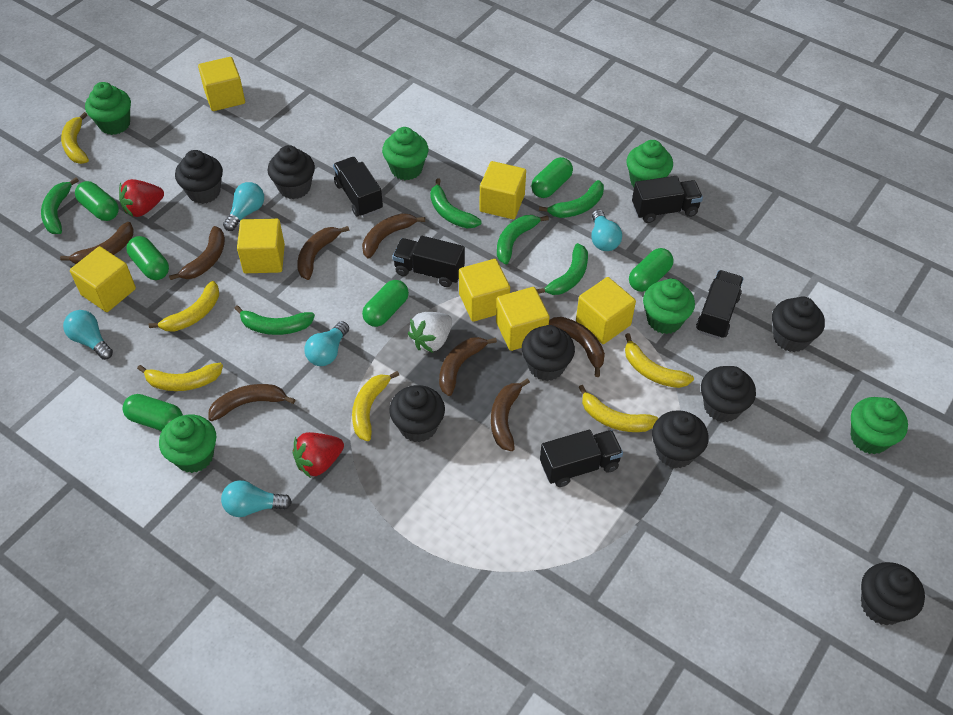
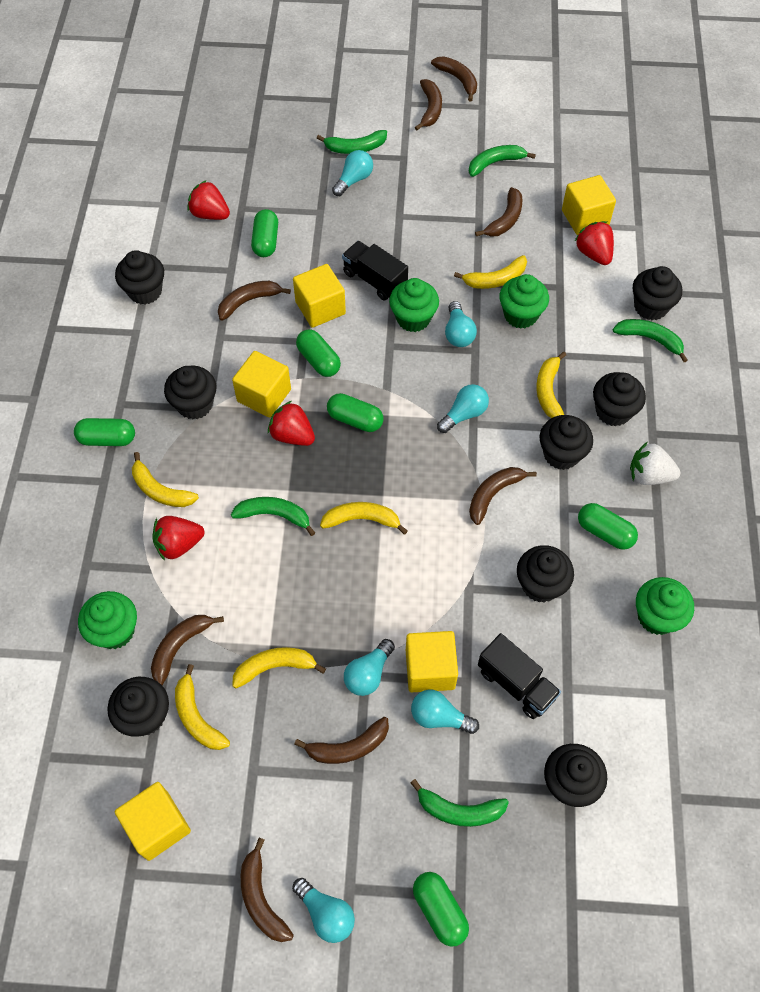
black truck: [333,157,383,217] [392,236,465,287] [540,430,623,487] [632,176,703,223] [696,270,744,339] = 5 -> [342,241,408,301] [478,633,561,719] = 2
green banana: [41,178,79,234] [234,305,315,335] [430,178,482,228] [497,215,549,264] [536,243,588,295] [539,180,604,218] = 6 -> [231,497,315,536] [317,130,387,154] [411,779,509,827] [468,145,536,177] [613,319,688,362] = 5
green cupcake: [85,82,131,135] [159,415,216,473] [382,127,429,180] [627,140,673,188] [643,279,695,334] [851,397,908,454] = 6 -> [78,591,137,649] [389,278,439,332] [499,274,549,329] [636,577,694,635] = 4
red strawberry: [119,179,164,217] [292,432,344,478] = 2 -> [153,516,205,561] [187,180,230,220] [268,401,315,446] [575,221,614,265] = 4
turquoise light bulb: [63,310,113,360] [221,480,292,517] [223,182,264,231] [304,321,349,366] [591,210,622,251] = 5 -> [292,878,355,943] [332,150,373,196] [344,639,395,696] [411,689,479,734] [437,384,489,433] [445,301,477,347] = 6
yellow cube: [70,246,136,312] [198,57,245,111] [237,219,285,273] [459,259,510,322] [479,161,526,219] [496,287,549,351] [576,277,636,344] = 7 -> [115,782,191,861] [232,351,291,417] [293,264,346,328] [406,631,458,692] [562,175,616,235] = 5

